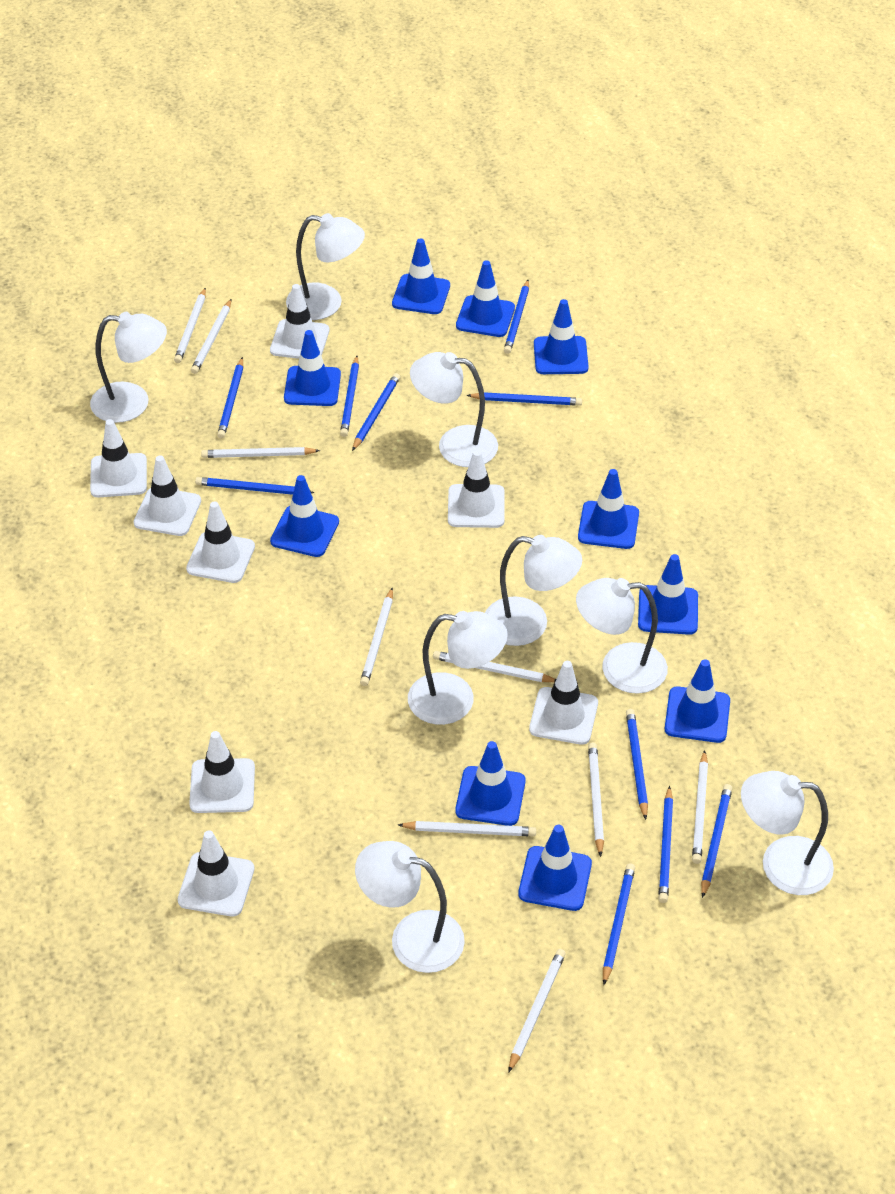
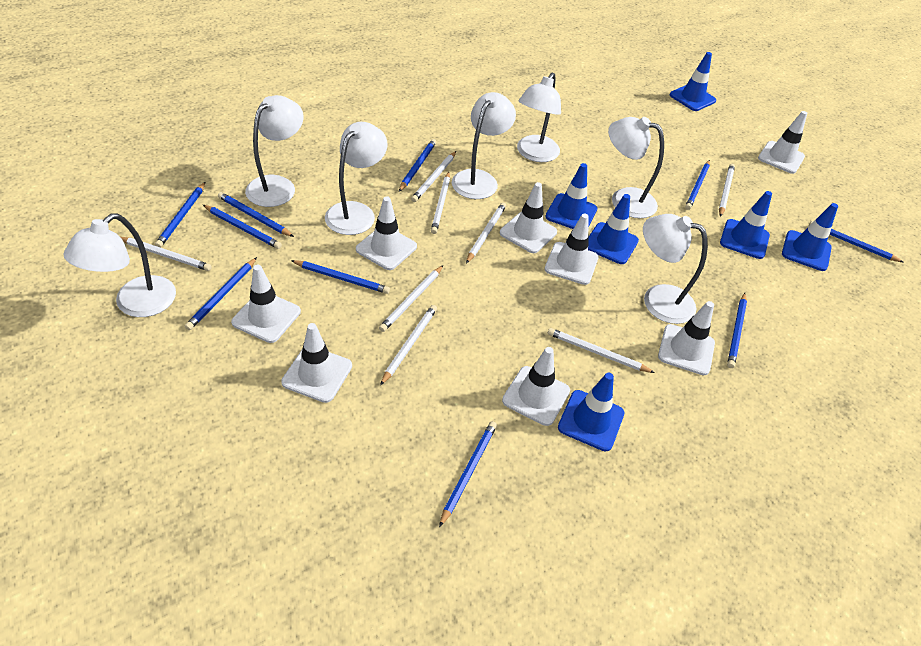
blue traffic cone: [270,475,339,557] [284,330,341,406] [392,238,450,314] [455,741,526,826] [456,260,515,337] [518,825,592,911] [534,299,589,374] [578,469,639,549] [638,554,698,635] [664,659,730,743] = 10 -> [545,163,597,229] [558,373,625,451] [588,194,639,264] [670,52,716,111] [720,191,772,259] [782,203,838,271] = 6
white lamp: [90,312,167,423] [286,213,365,320] [355,841,465,973] [408,611,507,725] [410,352,498,467] [485,535,582,646] [576,578,668,694] [741,771,834,895] = 8 -> [63,214,176,317] [245,95,304,207] [325,122,388,235] [452,92,516,199] [517,73,561,162] [608,117,664,218] [643,214,708,324] = 7
white pencil: [174,288,206,363] [191,299,231,374] [201,447,320,458] [360,588,393,686] [398,821,536,836] [433,651,556,682] [508,949,566,1073] [588,742,604,857] [692,750,708,864] = 9 -> [121,237,212,271] [379,265,443,332] [380,305,437,386] [411,151,456,202] [431,172,450,234] [466,203,506,264] [548,328,655,373] [719,164,735,217] = 8

